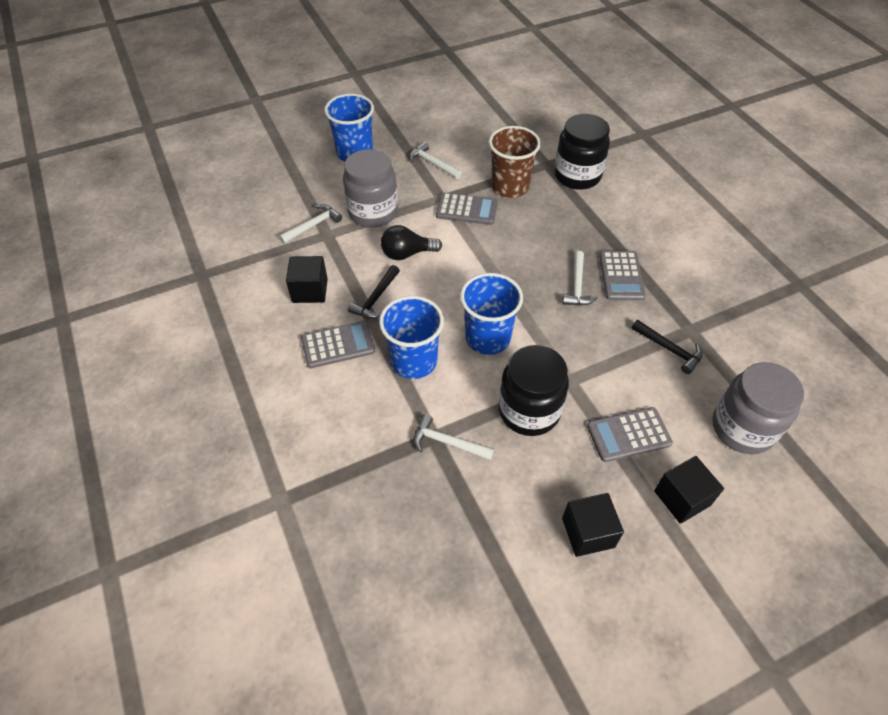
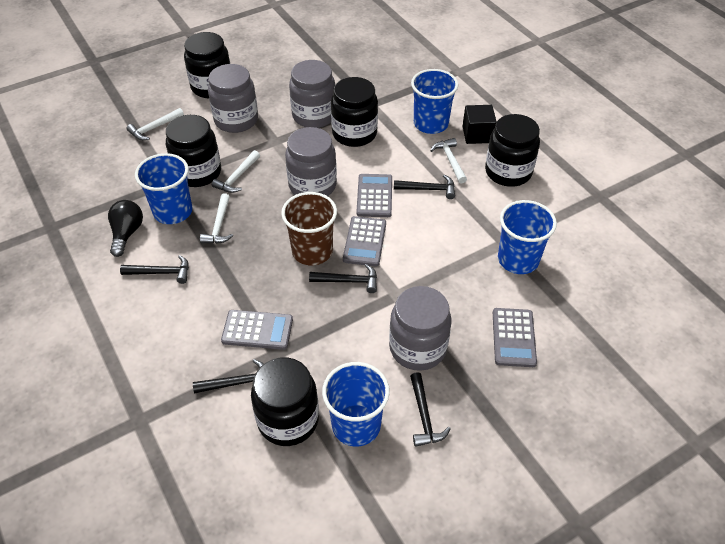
black cube: [286,256,328,303] [562,493,624,557] [654,456,724,524] = 3 -> [462,105,497,144] = 1
black hammer: [348,265,400,319] [632,320,703,374] = 2 -> [120,255,189,284] [193,359,264,393] [309,264,377,293] [394,175,455,199] [410,372,451,447] = 5
black jar: [499,345,569,436] [554,114,610,190] = 2 -> [166,115,221,187] [184,32,230,98] [251,357,319,446] [331,77,378,147] [485,114,540,187] = 5
blue cup: [324,94,374,162] [379,296,444,379] [460,273,523,355] = 3 -> [135,153,193,224] [322,362,390,447] [411,69,459,134] [498,200,557,274] = 4
grey jar: [343,149,398,228] [712,362,804,454] = 2 -> [208,64,258,133] [285,127,337,196] [289,60,335,128] [389,286,452,371] = 4

